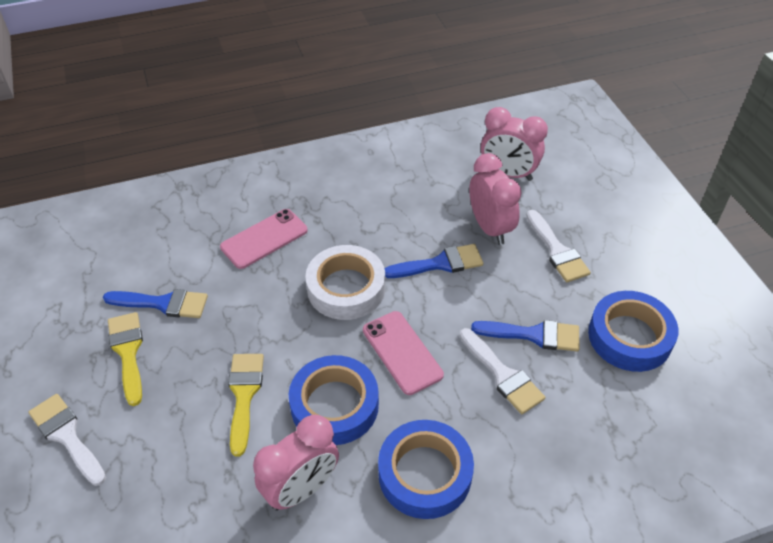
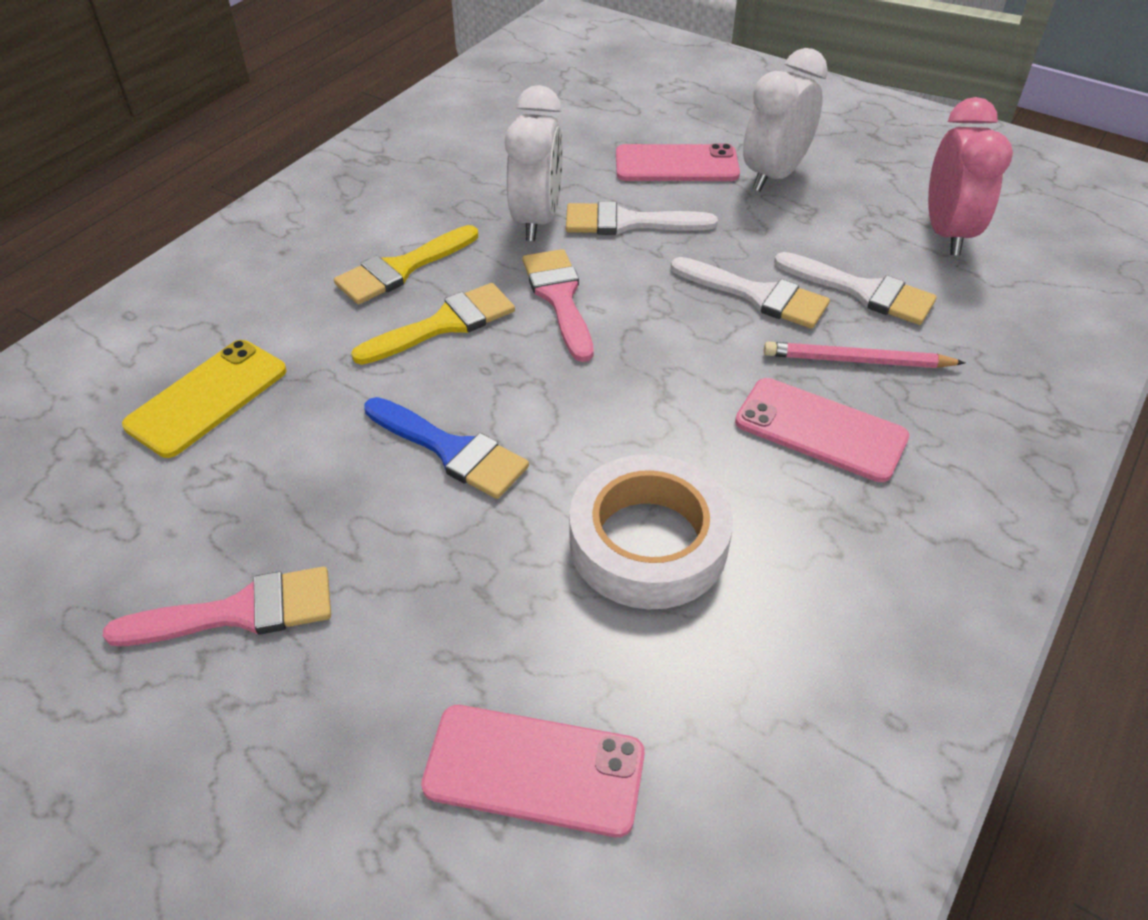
blue brush: [103,289,208,318] [385,244,483,278] [471,320,580,351] = 3 -> [364,397,529,499] = 1
blue tape: [289,355,379,445] [378,420,474,519] [588,291,678,372] = 3 -> none = 0
pink brush: none = 0 -> [103,567,331,646] [523,249,594,362] = 2
pink clock: [253,415,339,511] [469,153,521,245] [481,107,548,181] = 3 -> [928,97,1013,255] = 1
pink pencil: none = 0 -> [764,342,965,368] = 1
pink phone: [220,209,308,269] [363,311,444,395] = 2 -> [421,705,645,837] [616,144,740,181] [735,378,909,482] = 3
white clock: none = 0 -> [505,85,563,241] [743,48,828,192] = 2
yellow phone: none = 0 -> [122,340,287,458] = 1

